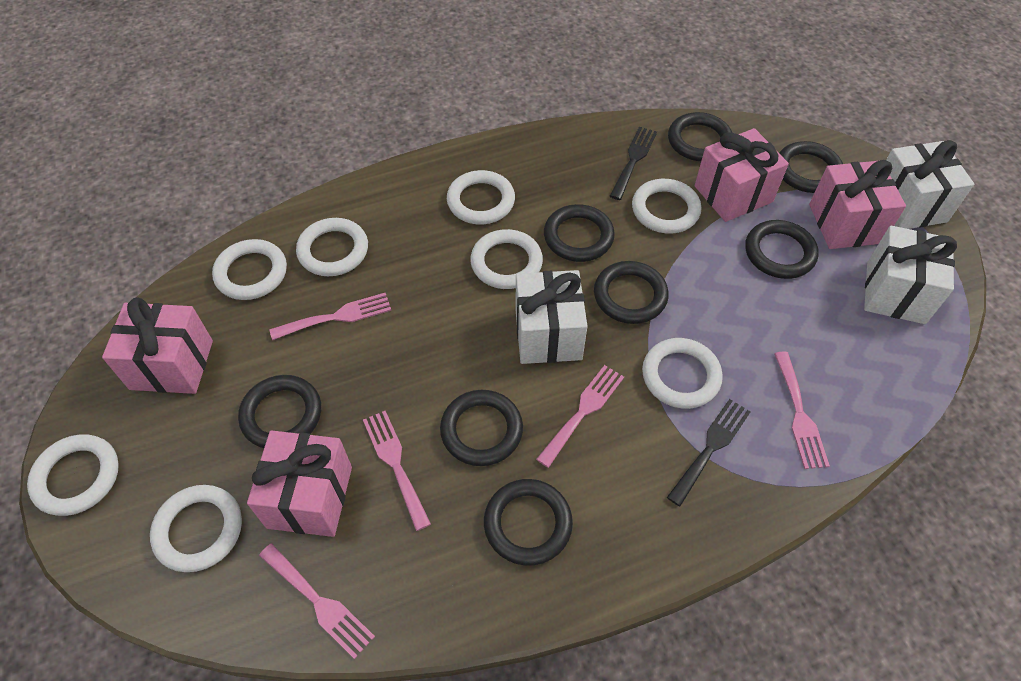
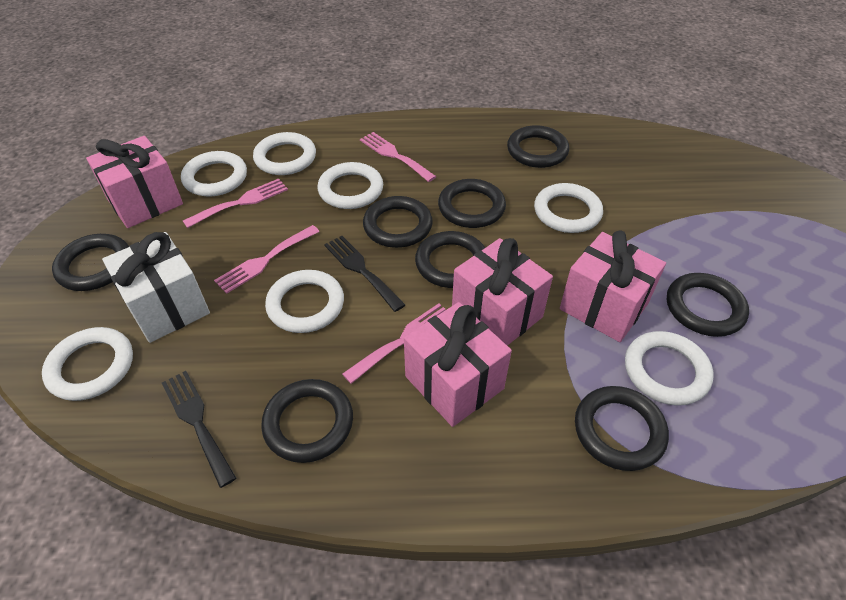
pink fork: [259,543,375,659] [270,293,392,340] [363,411,431,531] [536,365,624,468] [774,352,830,469] = 5 -> [183,178,288,228] [214,225,320,294] [342,303,446,384] [360,132,437,182] = 4
white gift: [515,270,587,364] [864,225,957,324] [886,140,974,229] = 3 -> [102,232,210,343] = 1
white ring: [27,434,119,516] [150,485,242,572] [212,239,287,300] [296,218,368,276] [447,170,515,224] [470,229,543,289] [632,179,702,234] [642,338,723,409] = 8 -> [42,327,133,401] [181,151,247,197] [253,132,316,175] [265,270,344,333] [317,162,383,209] [534,183,603,233] [625,331,714,406] = 7

